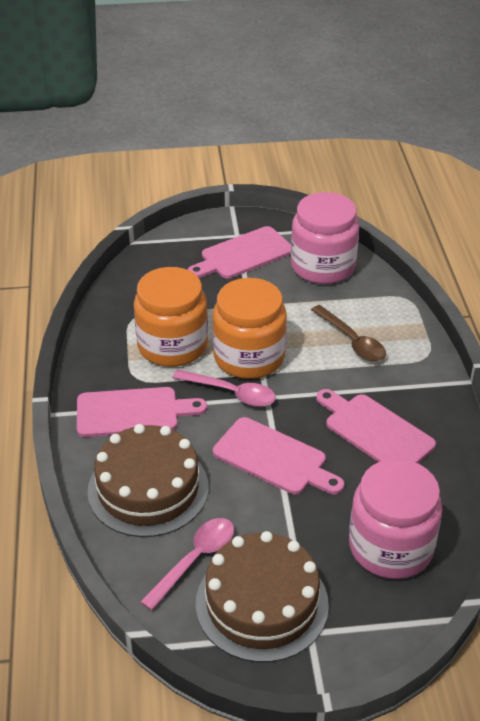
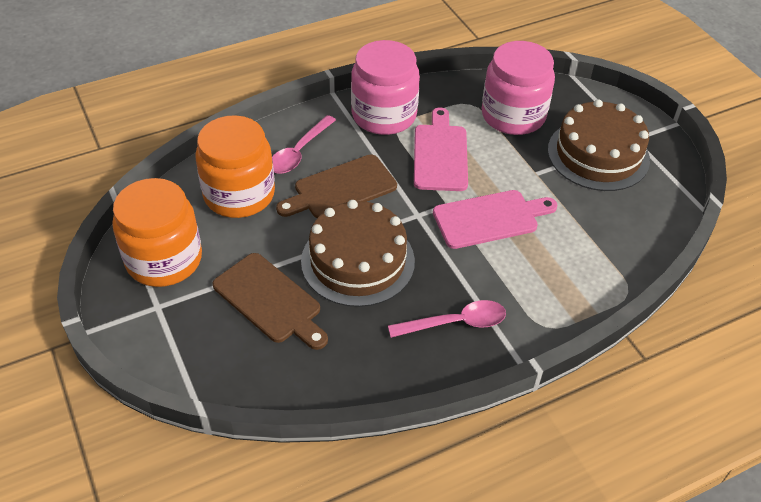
brown cutting board: none = 0 -> [213,253,328,350] [276,154,397,218] = 2
brown spoon: [311,305,386,362] = 1 -> none = 0
pink cutting board: [77,387,207,437] [188,226,291,279] [213,417,344,494] [316,389,436,463] = 4 -> [414,107,468,191] [433,190,558,249] = 2

